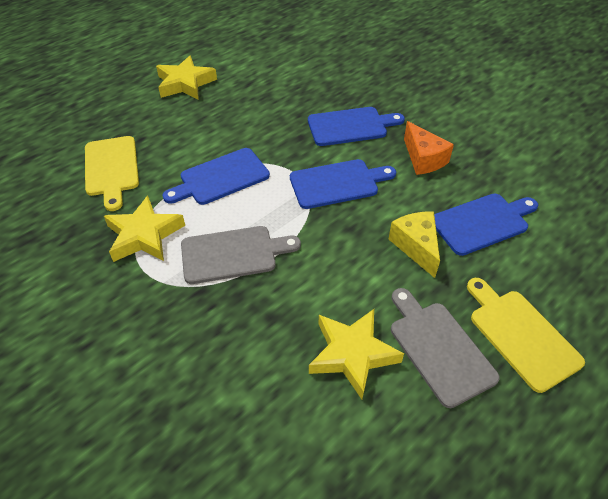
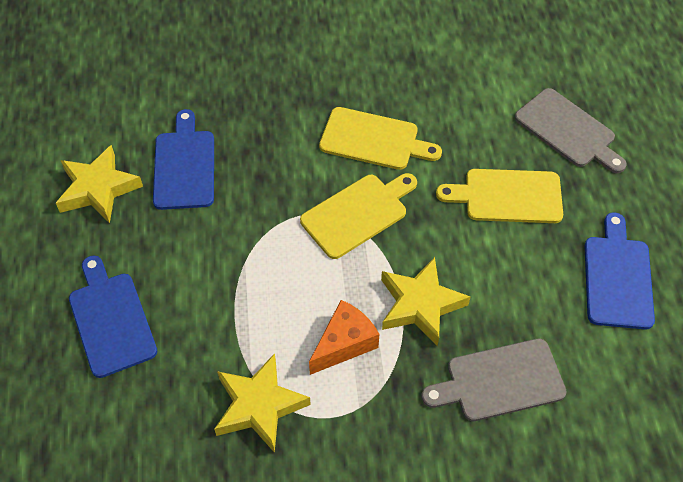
blue cutting board: [162,148,270,205] [290,159,396,209] [308,107,405,146] [434,193,538,256] = 4 -> [69,255,158,378] [153,109,214,210] [585,212,655,329] = 3
yellow cheese: [388,212,440,278] = 1 -> none = 0
yellow cutting board: [85,136,139,211] [467,278,585,393] = 2 -> [300,173,417,259] [319,107,442,170] [436,169,563,223] = 3

